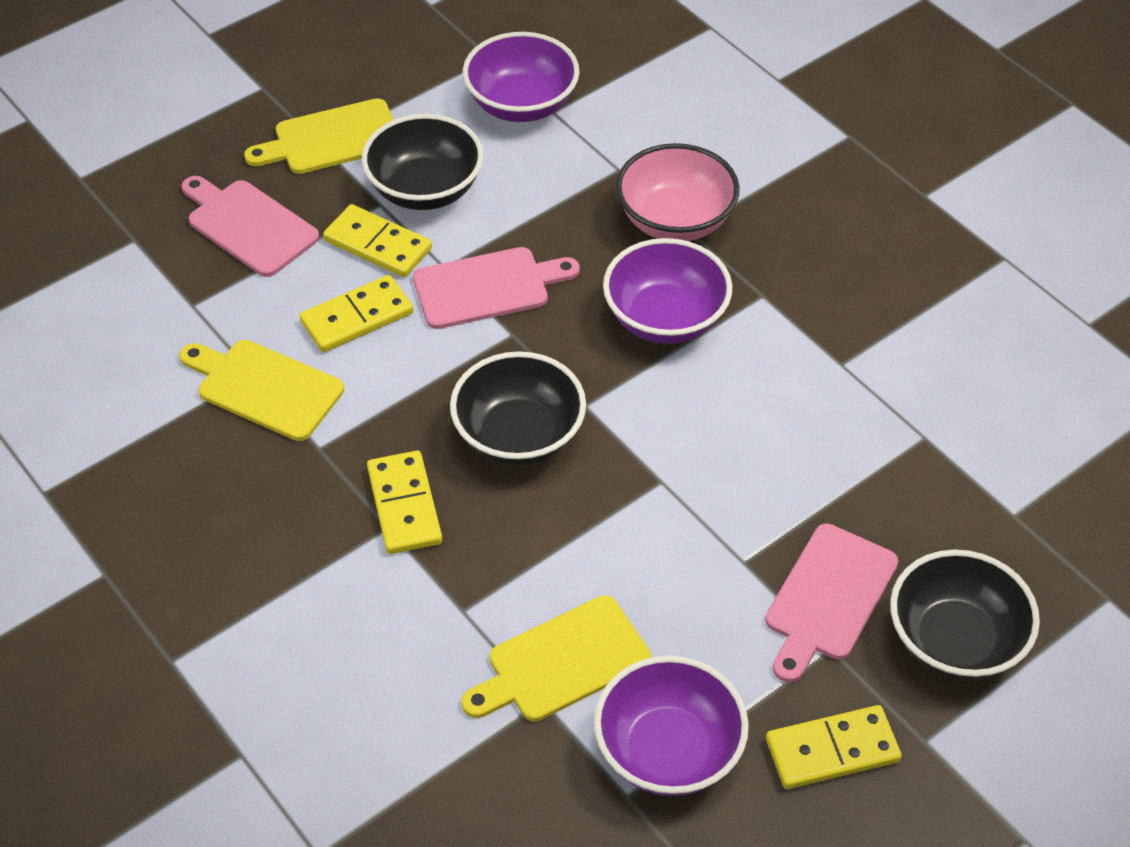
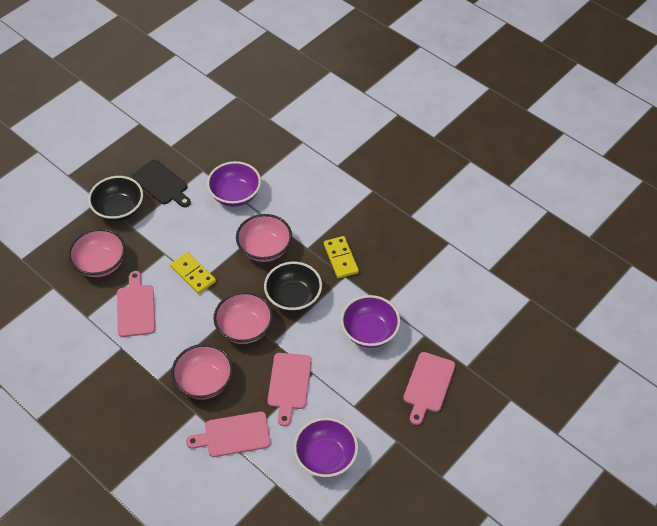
black bowl: [362,114,484,210] [450,351,586,466] [890,550,1040,681] = 3 -> [88,176,143,222] [264,262,322,312] = 2
black cutting board: none = 0 -> [132,160,191,207] = 1
pink bowl: [616,143,740,241] = 1 -> [68,228,125,277] [171,344,233,399] [213,292,273,344] [236,214,292,262] = 4
pink cutting board: [181,176,319,277] [413,247,580,329] [765,524,898,682] = 3 -> [117,271,155,337] [186,412,271,457] [268,353,312,426] [403,352,455,425] = 4
yellow cutting board: [179,340,344,441] [244,98,394,174] [461,595,651,721] = 3 -> none = 0
yellow domino: [299,275,413,352] [323,204,432,277] [367,451,442,554] [766,705,902,789] = 4 -> [170,252,216,294] [324,236,359,278] = 2

